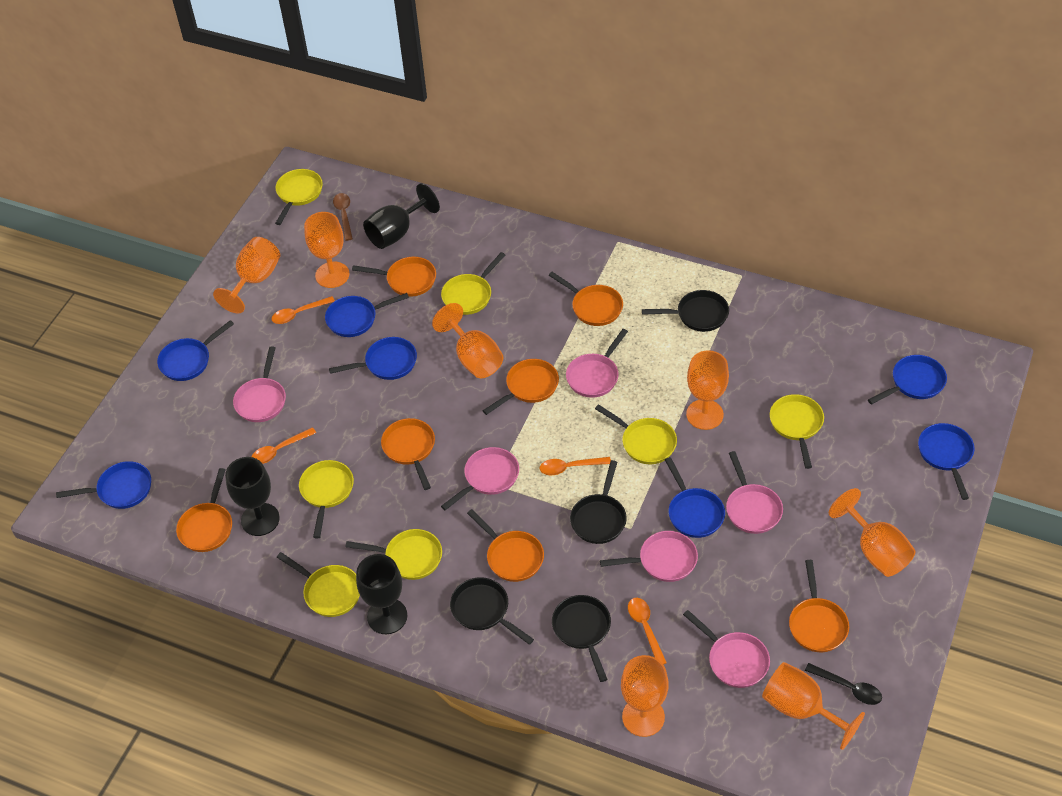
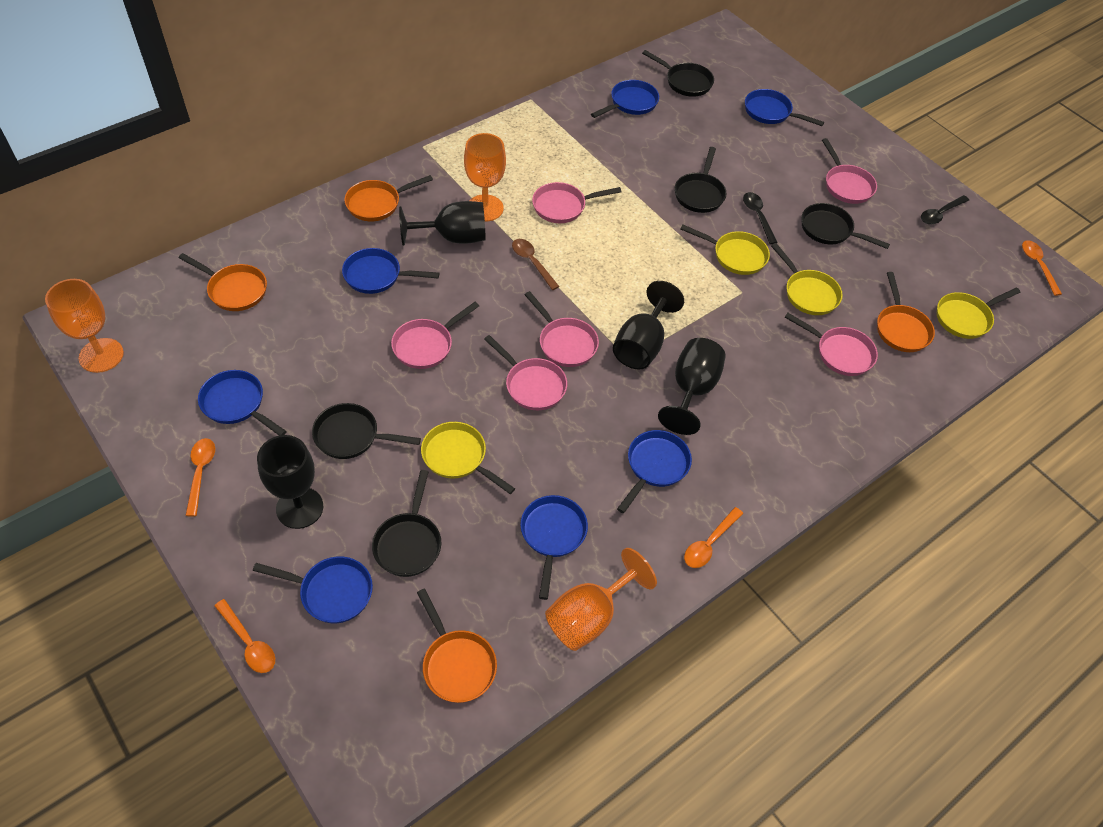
black goblet: [225,457,280,536] [356,554,407,634] [363,183,440,249] = 3 -> [257,435,323,529] [399,201,486,246] [613,281,684,370] [658,338,726,435] = 4
black pan: [450,577,534,645] [552,595,611,682] [570,460,627,544] [642,290,729,332] = 4 -> [312,403,421,459] [372,470,441,577] [642,50,714,97] [675,147,727,213] [801,203,890,249] = 5
black spoon: [805,663,882,705] = 1 -> [743,192,778,244] [921,195,969,225] = 2
orange goblet: [213,237,280,313] [304,212,349,288] [432,303,503,378] [621,655,669,737] [686,350,729,430] [762,662,865,750] [829,488,916,577] = 7 -> [45,279,124,373] [464,133,506,222] [545,548,657,651] = 3
orange pan: [176,468,232,552] [352,257,436,297] [381,418,435,490] [467,509,544,582] [483,359,559,415] [549,272,623,326] [789,560,849,652] = 7 -> [179,253,267,311] [344,175,433,221] [417,589,497,703] [877,272,935,352] = 4
yellow pan: [275,169,323,225] [277,552,360,617] [299,460,354,538] [345,529,442,580] [441,252,505,315] [595,404,677,464] [770,394,824,469] = 7 -> [421,422,515,494] [680,225,770,275] [771,243,843,315] [937,287,1020,339] = 4

